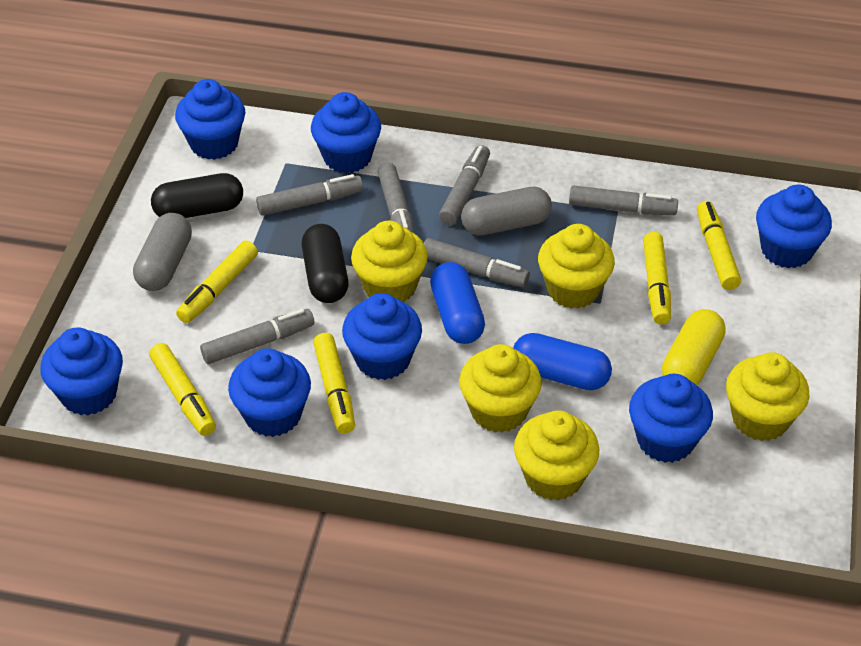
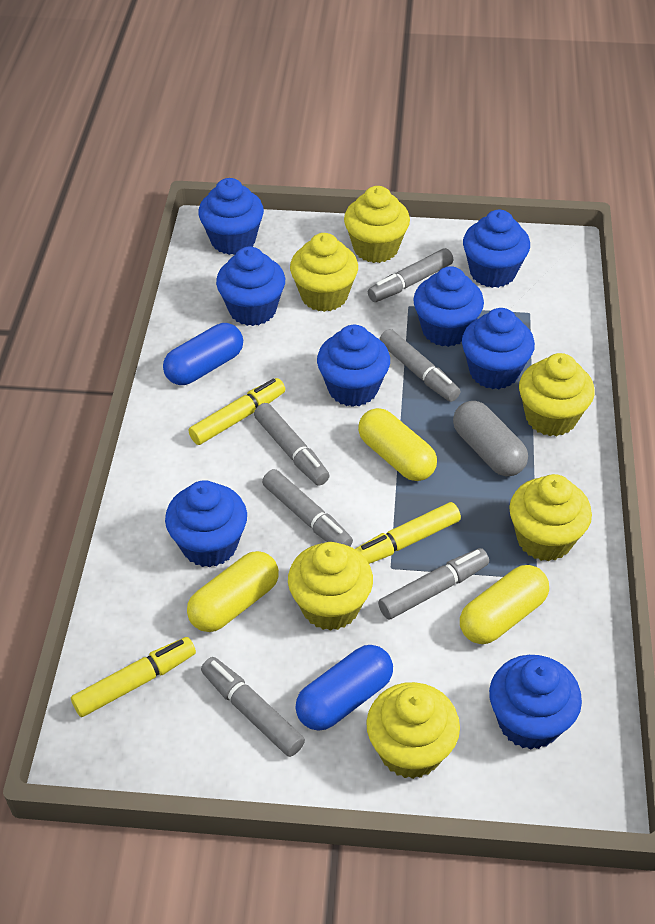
black capsule: [151,173,243,218] [302,224,348,303] = 2 -> none = 0
blue cupcake: [40,327,123,415] [175,79,246,160] [228,348,311,437] [311,92,381,173] [342,293,422,380] [629,374,713,463] [756,184,832,268] = 7 -> [165,480,247,568] [198,178,264,255] [216,247,285,326] [317,325,390,407] [413,266,484,347] [462,308,535,389] [463,210,530,288] [489,655,582,750] = 8
grey capsule: [133,213,192,291] [461,187,552,235] = 2 -> [453,401,528,477] = 1
yellow capsule: [662,309,726,385] = 1 -> [187,551,279,632] [358,408,437,481] [460,565,549,644] = 3
yellow cupcake: [351,220,428,302] [459,344,542,433] [514,410,599,501] [538,224,615,309] [726,352,809,441] = 5 -> [288,542,373,631] [290,233,358,312] [344,186,410,263] [366,682,460,779] [509,474,592,561] [519,353,595,436] = 6
yellow marker: [149,343,216,436] [176,240,258,323] [313,333,355,434] [643,232,671,325] [697,201,741,290] = 5 -> [71,637,196,717] [189,378,285,445] [355,502,461,564] = 3

